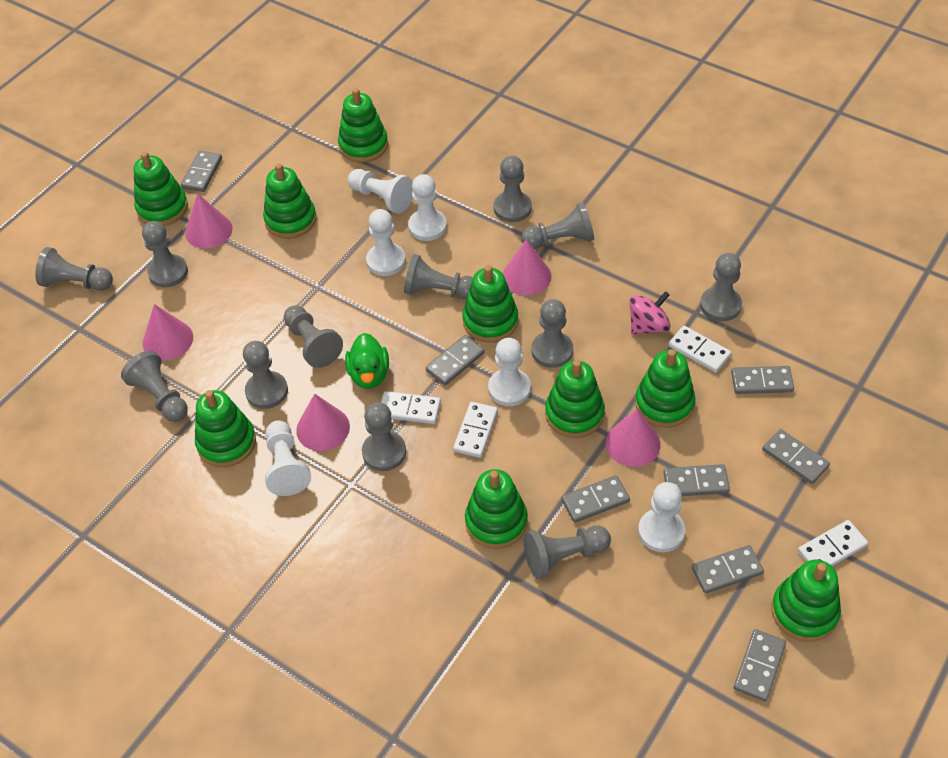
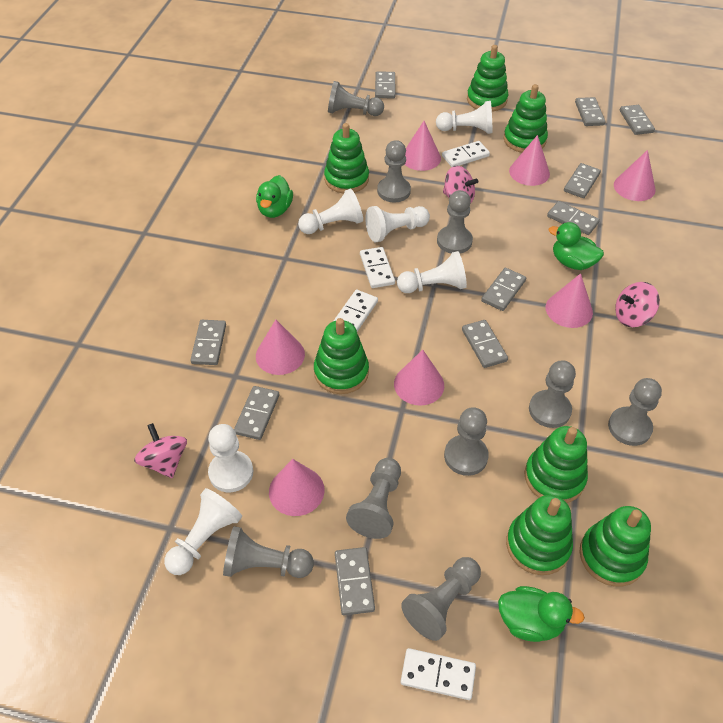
green duck: [345,333,389,389] = 1 -> [256,175,293,218] [498,586,585,642] [549,222,604,270] = 3
green stacking toy: [134,152,188,226] [195,390,256,467] [263,163,316,239] [338,88,388,162] [462,265,518,342] [465,469,528,549] [545,360,605,438] [635,349,695,428] [771,559,841,642] = 9 -> [314,318,369,394] [324,123,369,193] [467,45,508,112] [504,84,548,153] [506,495,573,575] [525,426,588,503] [579,506,651,587] = 7
grey domino: [181,151,222,192] [426,335,485,385] [562,475,630,523] [664,464,730,496] [692,545,764,594] [731,366,794,394] [734,629,786,701] [762,429,830,484] = 8 -> [190,320,226,365] [234,386,279,440] [335,547,375,615] [375,71,395,98] [462,320,508,368] [481,268,526,311] [547,201,600,235] [564,163,601,198] [575,97,606,126] [620,105,655,135] = 10
grey pawn: [35,247,113,291] [121,350,188,422] [142,221,188,288] [243,341,288,409] [284,305,343,368] [362,402,406,471] [404,254,473,299] [494,156,532,222] [521,202,594,249] [524,525,611,579] [531,299,573,368] [700,253,742,321] = 12 -> [223,526,314,578] [328,81,384,116] [346,458,401,539] [377,140,411,202] [401,557,481,641] [437,190,473,254] [444,407,489,476] [529,360,576,428] [608,378,662,446] = 9
pink cone: [143,304,193,360] [185,193,233,249] [296,394,350,451] [503,239,551,295] [606,409,661,467] = 5 -> [256,320,305,375] [269,459,324,516] [394,350,444,405] [405,121,441,171] [509,135,550,186] [546,273,593,328] [614,150,655,201] = 7
pink spinning top: [629,291,671,335] = 1 -> [134,423,187,478] [443,166,478,204] [615,282,660,327] = 3

